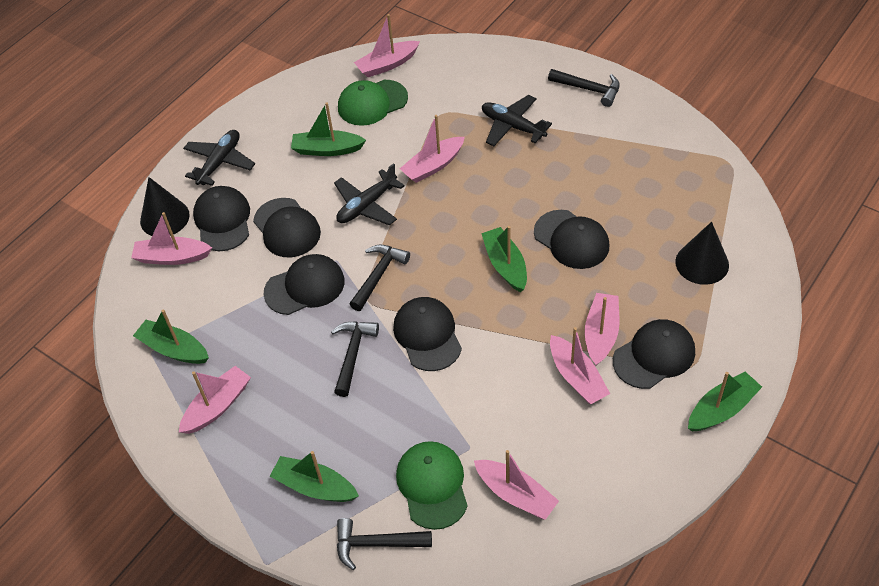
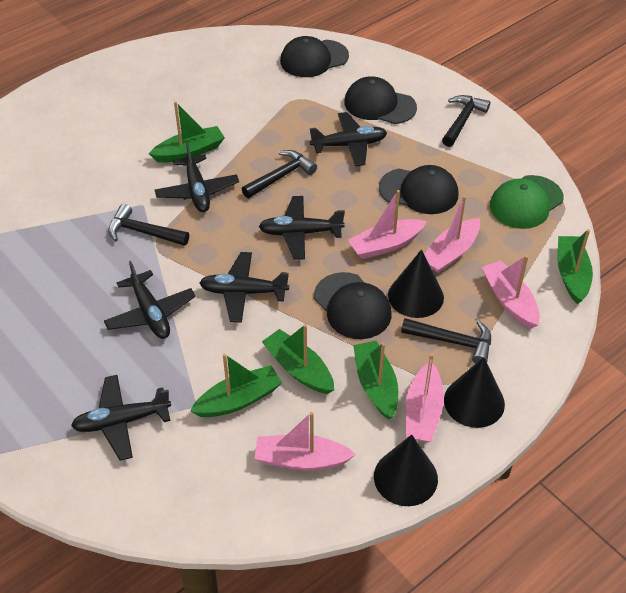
black cap: [193,186,250,251] [253,198,321,257] [264,254,345,315] [393,297,462,371] [534,210,610,269] [613,319,695,389] = 6 -> [280,36,349,77] [314,272,391,339] [344,76,417,124] [379,165,458,214] = 4
black cone: [140,177,190,236] [675,222,729,285] = 2 -> [374,434,438,506] [388,249,444,318] [444,357,505,428] = 3
black plane: [183,130,255,186] [334,163,405,225] [482,95,552,146] = 3 -> [71,375,171,461] [104,261,196,339] [155,142,239,212] [200,252,289,323] [259,196,345,260] [310,112,387,166] = 6
green cap: [338,80,408,126] [396,441,468,530] = 2 -> [490,175,564,229] = 1
pink boat: [131,212,212,265] [179,366,251,434] [354,14,420,77] [400,115,465,183] [474,450,559,520] [550,327,610,404] [585,293,619,366] = 7 -> [255,412,356,470] [348,190,427,259] [405,354,444,442] [424,196,480,273] [482,255,540,329] = 5

